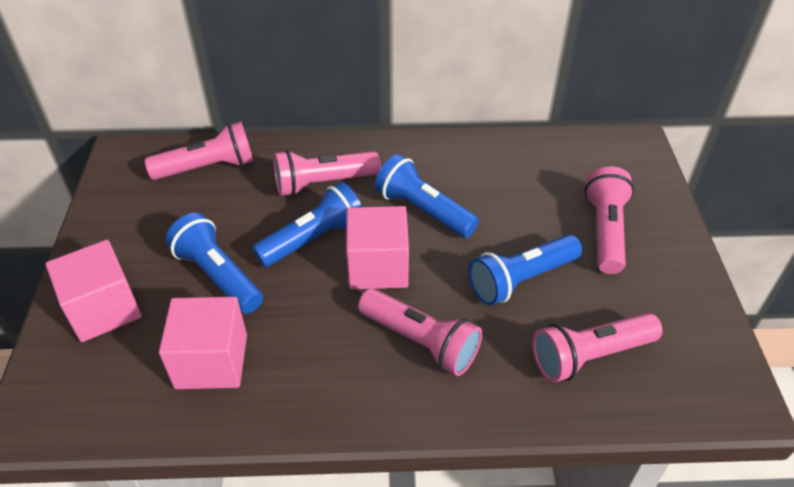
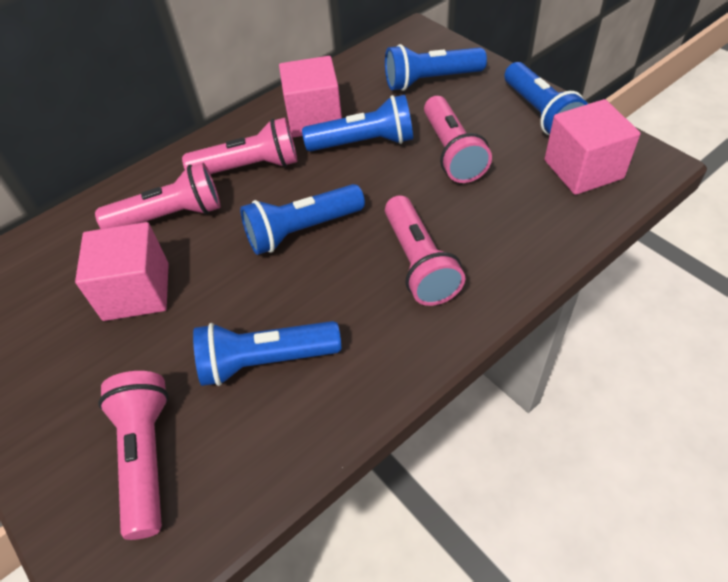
blue flashlight: [165,213,263,314] [252,182,362,267] [375,154,479,238] [468,234,582,305] = 4 -> [193,321,341,386] [240,184,365,255] [302,95,413,152] [385,44,487,91] [505,62,588,135] = 5

